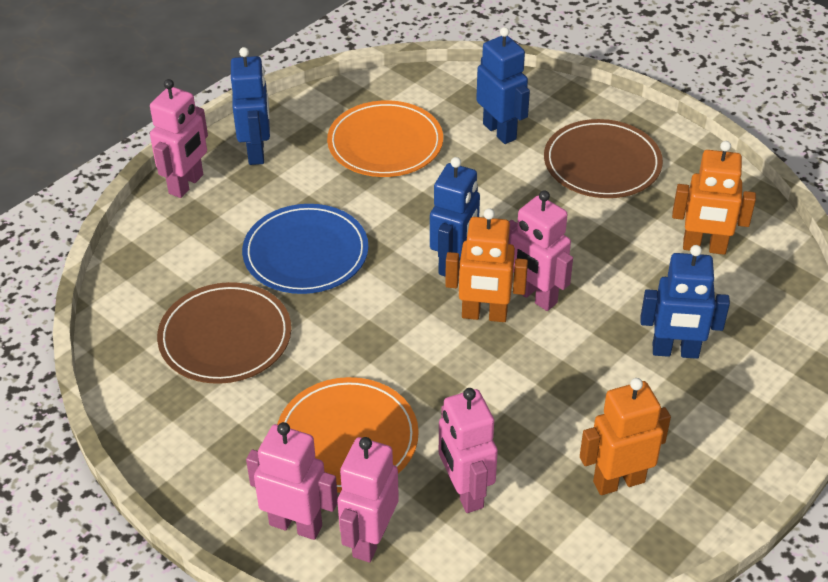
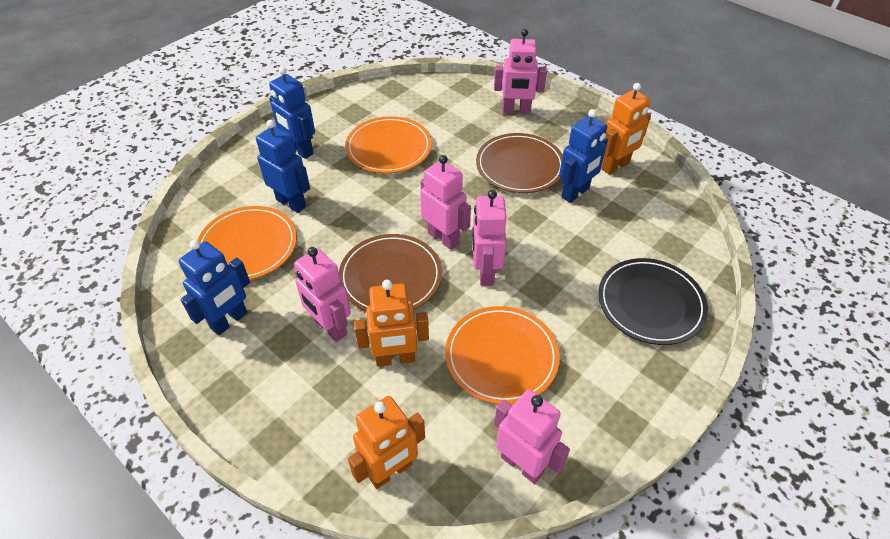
black plate: none = 0 -> [598,258,708,345] = 1
blue plate: [242,204,369,294] = 1 -> none = 0
orange plate: [277,377,419,493] [327,100,443,177] = 2 -> [197,206,297,280] [345,116,432,173] [445,306,560,404] = 3

